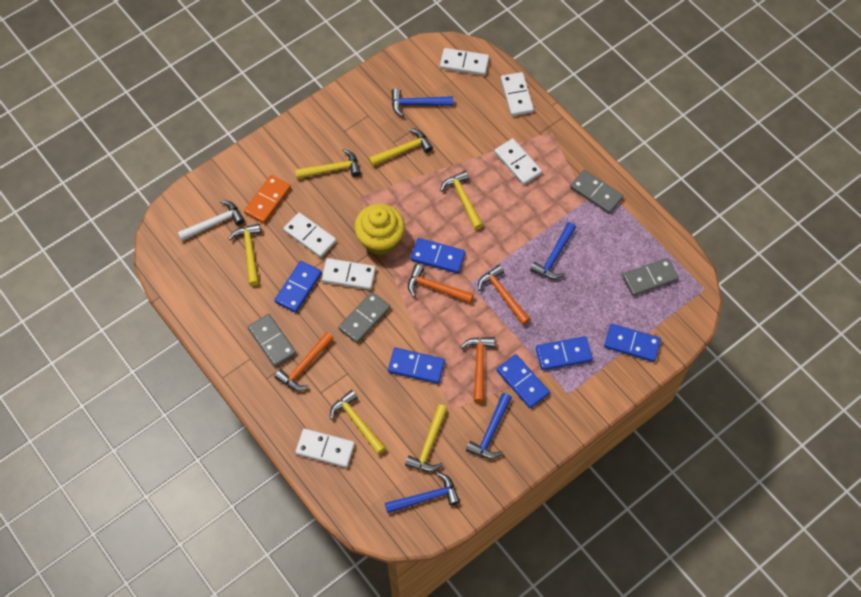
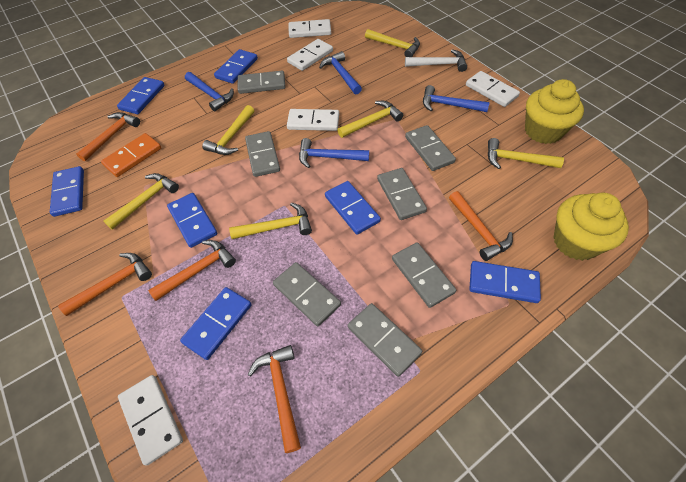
blue domino: [274,261,322,313] [388,348,445,384] [411,238,465,273] [496,354,550,408] [536,336,593,370] [604,324,661,362] = 6 -> [50,166,84,217] [117,77,165,114] [167,193,217,248] [180,287,251,360] [214,49,258,84] [325,181,381,235] [469,261,541,303] = 7
grey domino: [248,314,296,367] [338,292,391,343] [570,170,623,214] [622,258,679,296] = 4 -> [238,71,286,94] [245,131,280,177] [273,262,341,326] [348,303,422,377] [377,168,427,220] [392,242,456,308] [405,125,456,171] = 7
orange hammer: [275,332,334,391] [408,264,474,303] [460,337,495,403] [478,265,530,325] = 4 -> [58,253,152,316] [76,112,140,161] [148,240,236,301] [248,345,301,453] [449,191,513,261] = 5
white domino: [283,212,336,258] [295,429,355,468] [321,258,376,290] [440,48,489,76] [494,138,542,185] [501,72,534,116] = 6 -> [118,375,183,466] [287,39,333,71] [287,109,339,131] [288,19,331,38] [466,71,520,107] = 5
yellow cupcake: [354,204,405,255] = 1 -> [525,79,584,144] [553,193,629,261] = 2

